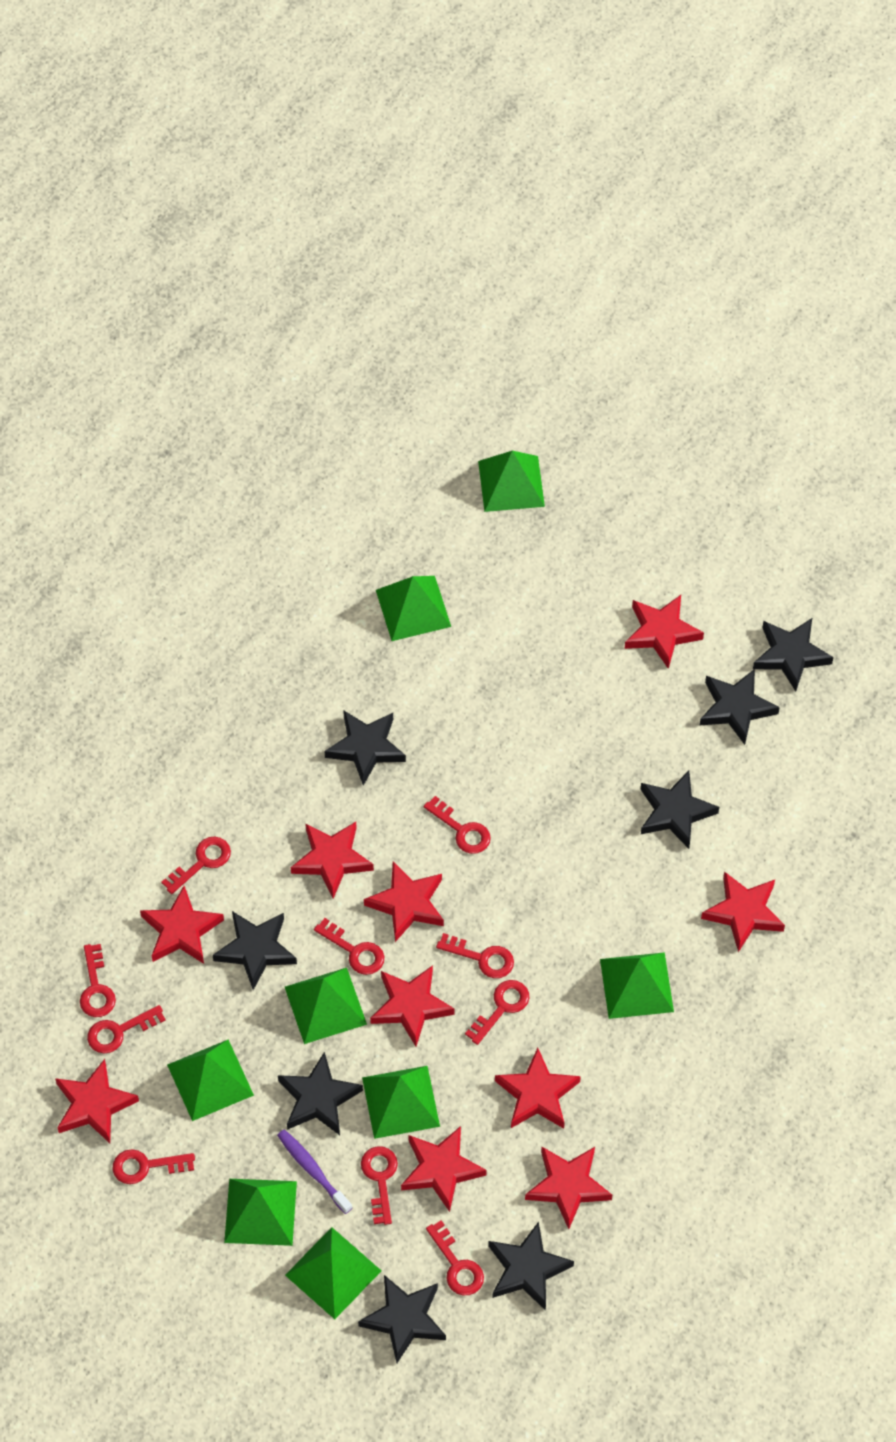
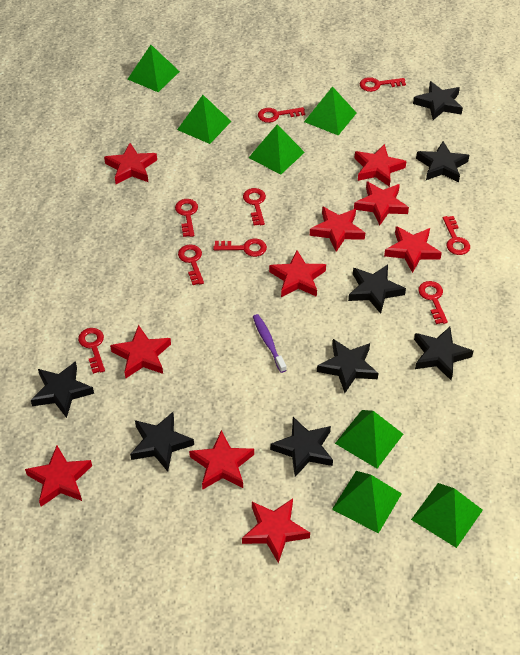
green pyramid: [167,1040,254,1121] [224,1179,297,1246] [285,968,367,1044] [285,1227,381,1319] [362,1066,440,1139] [376,576,451,641] [478,451,545,512] [600,952,674,1019] = 8 -> [128,45,180,92] [177,95,232,144] [249,124,305,175] [304,86,356,135] [332,471,402,534] [335,410,403,468] [411,483,483,548] = 7
red key: [80,944,116,1017] [87,1005,166,1053] [112,1149,195,1184] [161,837,231,894] [314,918,384,975] [361,1146,398,1225] [424,796,491,854] [426,1220,484,1296] [436,933,514,978] [465,980,529,1045] = 10 -> [78,328,105,374] [175,199,198,237] [178,244,204,285] [213,239,267,257] [243,188,266,226] [258,107,305,123] [360,77,406,92] [418,281,448,324] [443,216,470,255] = 9

